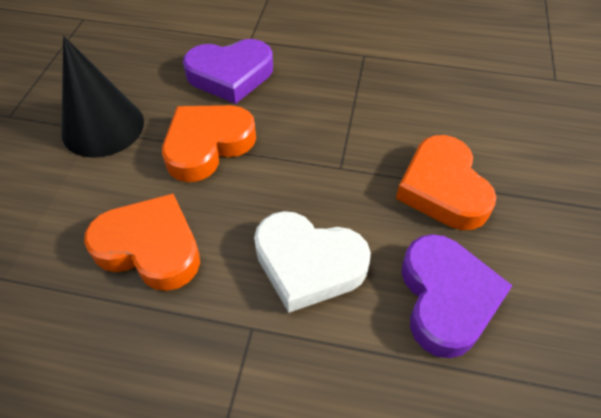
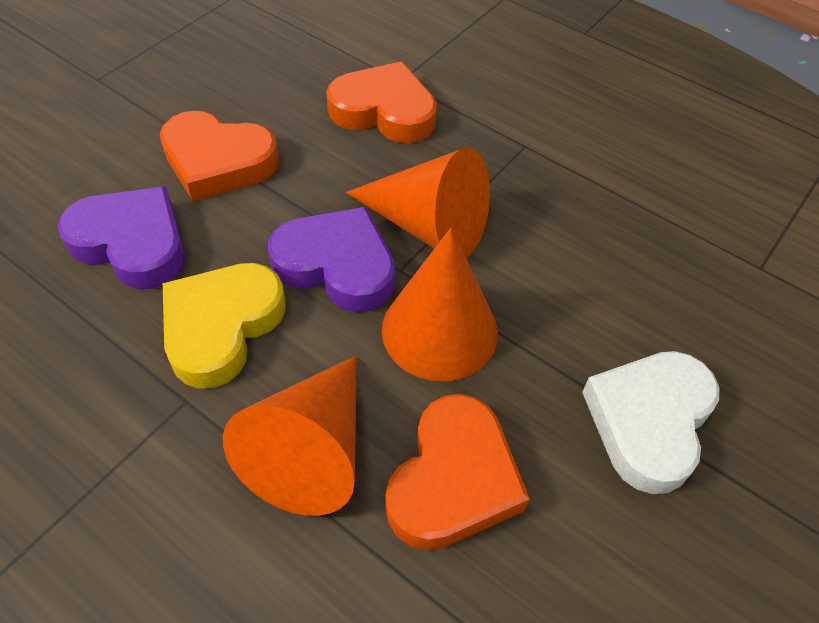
black cone: [61,36,144,158] = 1 -> none = 0
orange cone: none = 0 -> [223,356,357,516] [346,147,490,258] [382,228,498,382] = 3
yellow heart: none = 0 -> [163,263,286,389] = 1

